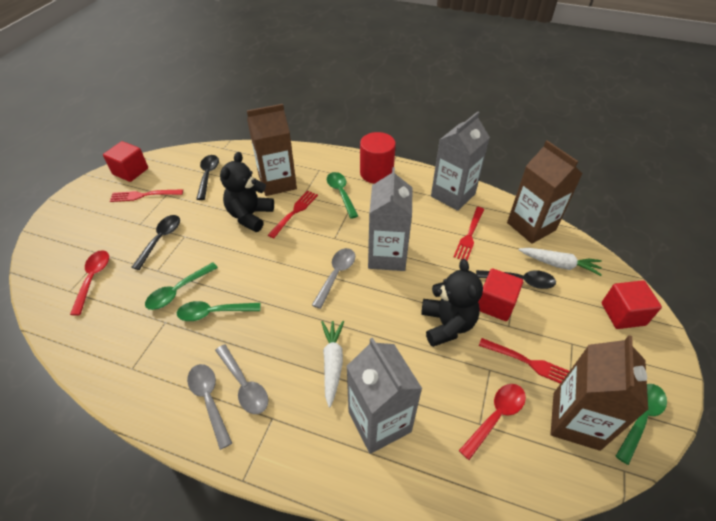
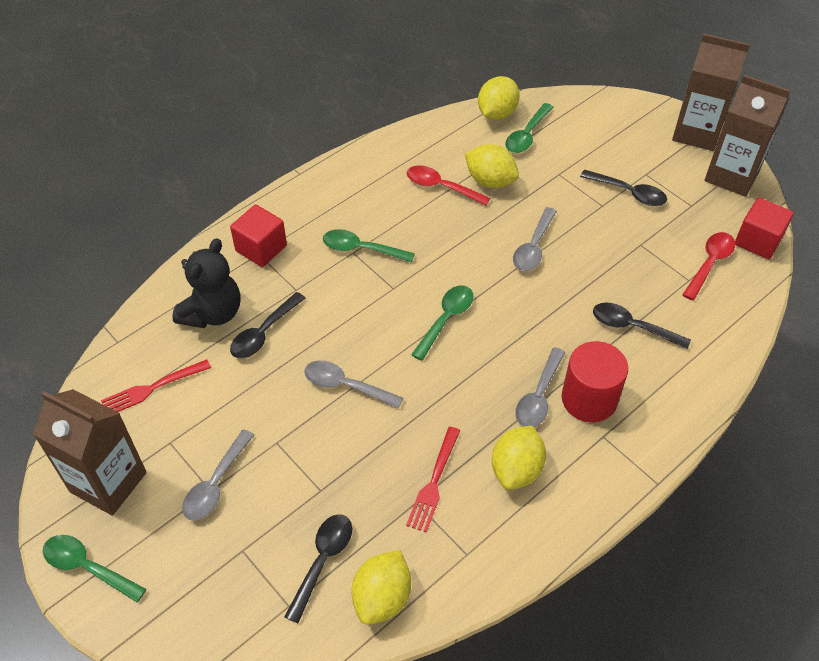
black spoon: [131,215,180,270] [196,155,219,200] [476,270,556,289] = 3 -> [230,292,305,358] [284,514,352,623] [580,169,667,206] [593,302,691,349] = 4
black teddy bear: [220,152,274,232] [421,259,483,347] = 2 -> [172,238,240,328] = 1
grey carton: [346,338,422,454] [368,167,413,271] [431,111,490,211] = 3 -> none = 0
grey spoon: [187,364,232,450] [215,344,268,414] [312,248,355,309] = 3 -> [182,429,254,521] [304,360,403,409] [513,207,557,271] [515,347,565,427] = 4
red cube: [103,141,148,182] [478,268,523,321] [601,280,662,329] = 3 -> [230,205,287,267] [735,198,794,259] = 2
red fork: [110,189,183,202] [268,190,318,238] [454,207,484,260] [479,338,569,384] = 4 -> [101,359,211,412] [406,427,460,533] = 2
white carrot: [321,321,344,407] [519,248,602,276] = 2 -> none = 0
yellow lemon: none = 0 -> [352,550,411,625] [465,144,519,188] [478,76,520,120] [492,426,546,490] = 4

